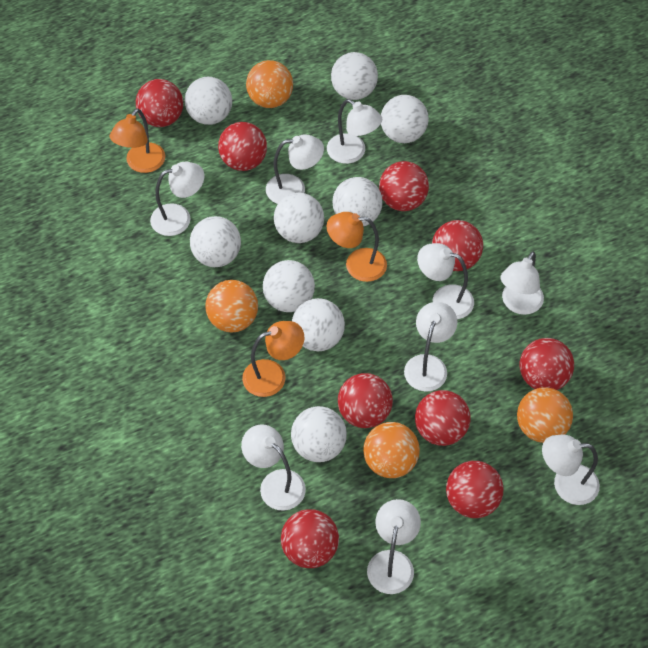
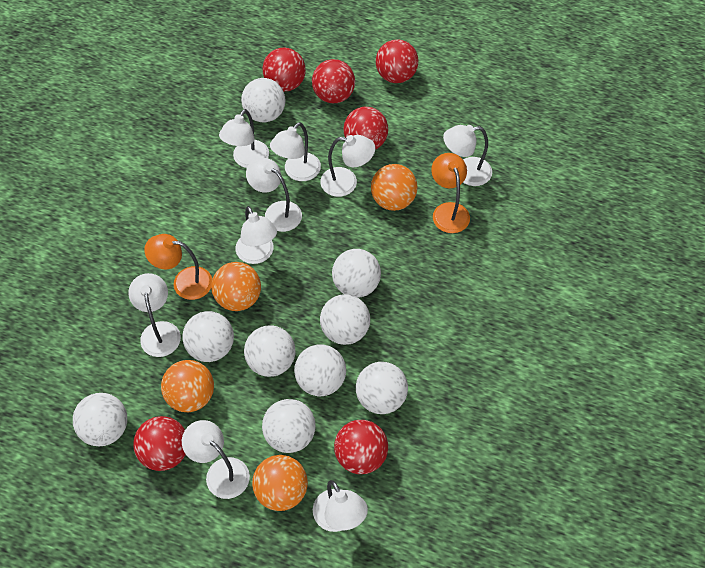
orange lamp: [110,108,165,173] [242,321,304,397] [327,212,387,282] = 3 -> [144,234,212,300] [431,153,470,233] = 2
red ball: [136,79,183,127] [218,122,267,171] [281,509,339,568] [338,373,393,428] [379,161,429,211] [415,390,471,446] [432,220,483,271] [446,461,504,518] [520,338,574,390] = 9 -> [133,416,186,471] [262,47,306,92] [312,59,355,103] [334,420,388,474] [344,107,388,150] [376,40,418,83] = 6

